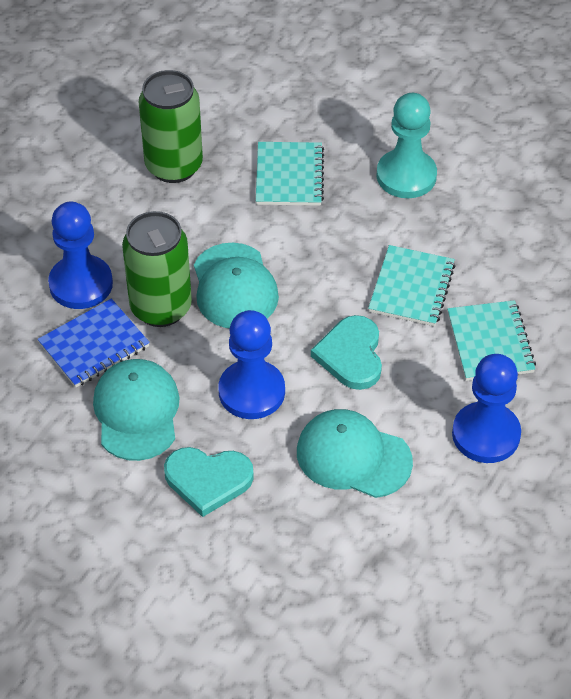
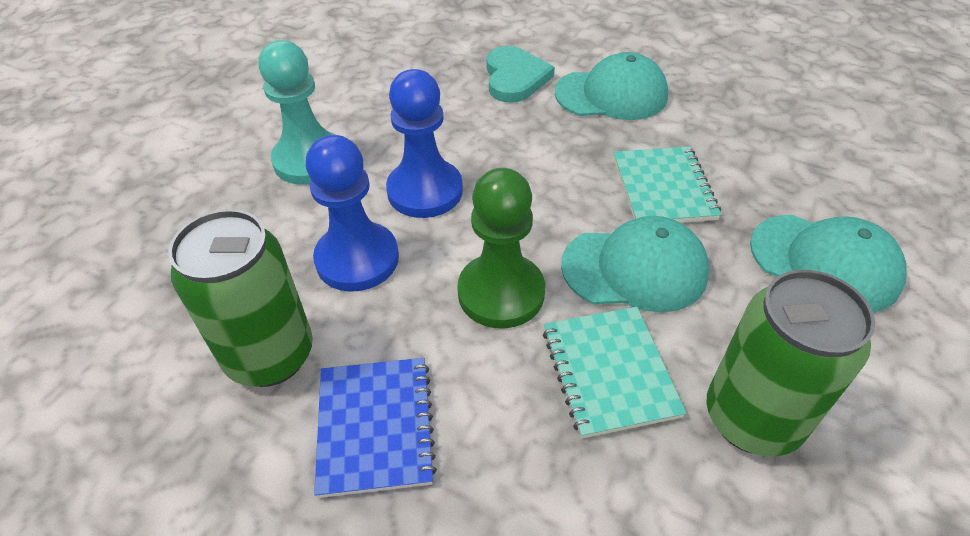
blue pawn: [48,202,113,309] [218,310,285,419] [452,354,521,463] = 3 -> [306,135,399,292] [386,69,463,218] = 2
green pawn: none = 0 -> [457,168,545,329] = 1
turquoise heart: [164,447,254,517] [311,315,382,390] = 2 -> [486,46,555,103] = 1
turquoise notebook: [256,142,324,206] [368,245,455,326] [447,300,536,381] = 3 -> [543,307,686,439] [613,146,721,223] = 2

